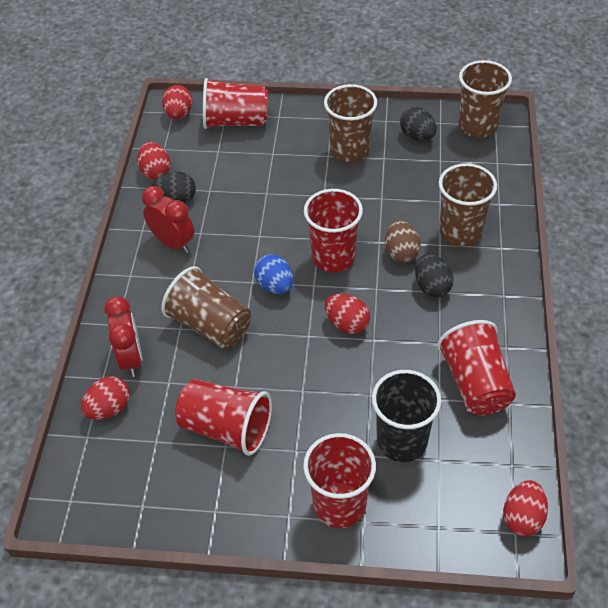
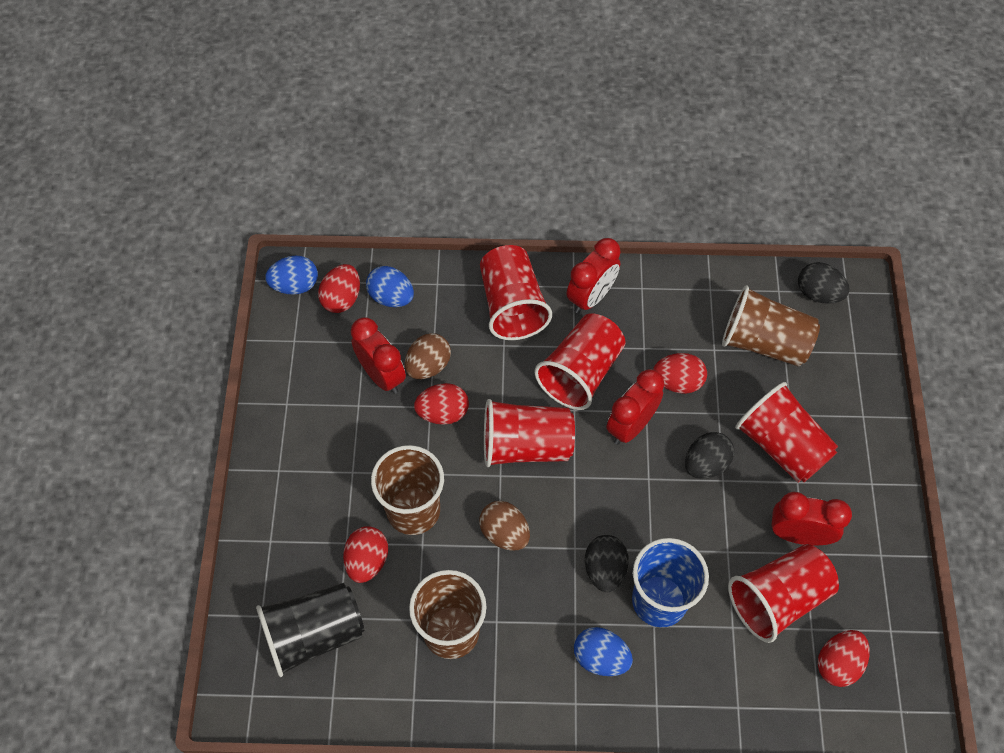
blue cup: none = 0 -> [632,538,709,627] = 1
blue egg: [254,254,293,294] = 1 -> [265,255,318,294] [366,266,414,307] [574,627,633,676] = 3
brown cup: [161,266,251,349] [324,84,377,163] [439,163,497,246] [459,60,512,138] = 4 -> [371,445,444,535] [409,570,486,659] [722,285,820,367] = 3
brown egg: [385,220,421,263] = 1 -> [405,333,451,379] [479,501,530,551] = 2
red clock: [104,296,143,377] [142,186,194,253] = 2 -> [351,317,406,394] [566,238,621,314] [606,369,664,445] [771,492,852,545] = 4

